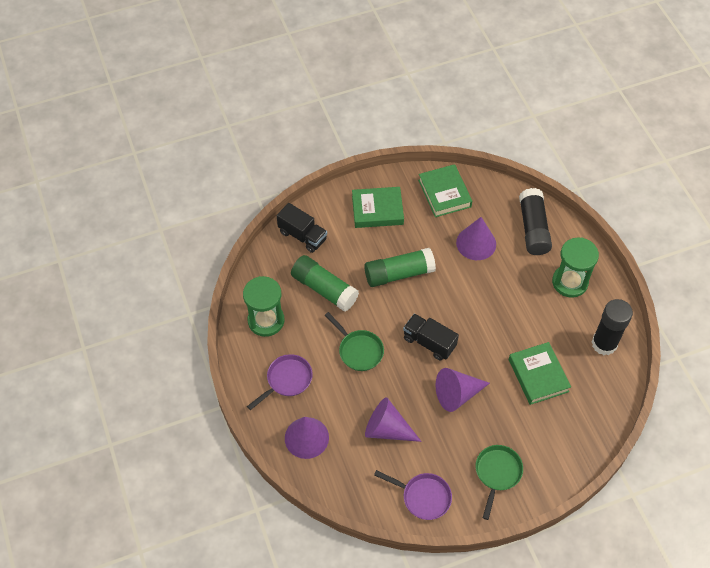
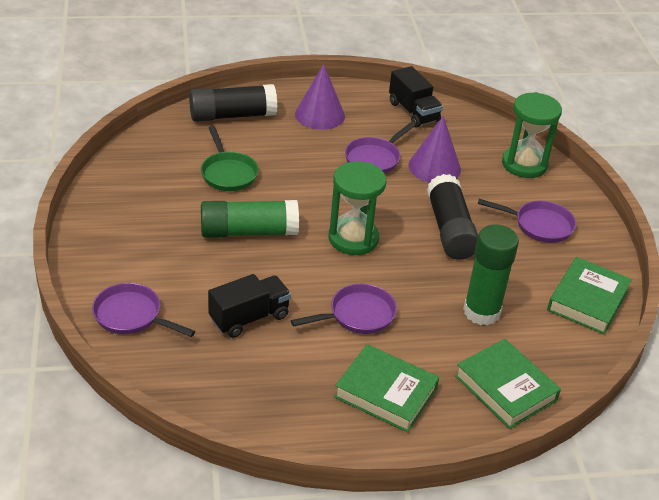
green pan: [325,312,384,371] [476,445,523,520] = 2 -> [201,126,259,191] = 1
purple cone: [285,417,329,459] [365,397,422,442] [436,368,490,412] [456,217,496,260] = 4 -> [295,64,345,130] [409,116,461,183] = 2
purple pan: [247,354,313,410] [374,470,452,520] = 2 -> [92,283,195,337] [291,284,397,334] [345,122,416,174] [478,199,576,243] = 4

